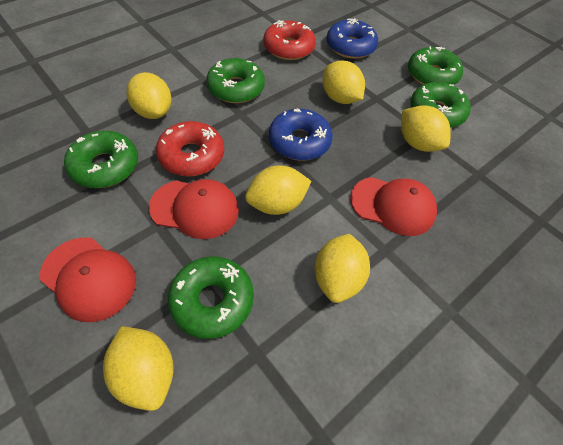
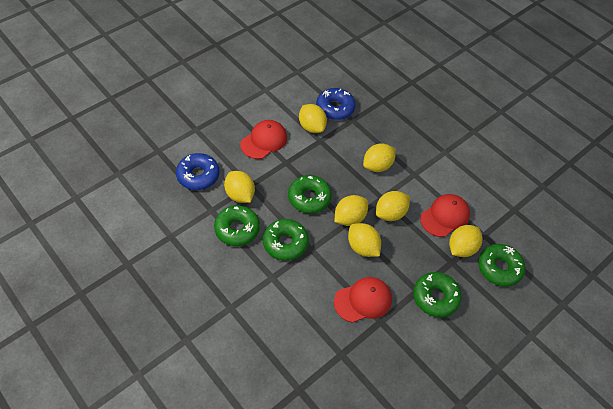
red donut: [156,121,224,176] [263,20,316,60] = 2 -> none = 0
yellow lemon: [103,326,174,411] [127,72,171,119] [245,165,311,215] [315,234,370,303] [323,60,365,104] [401,105,451,152] = 6 -> [224,171,255,203] [299,104,327,133] [335,195,368,226] [348,223,381,257] [363,143,396,172] [376,191,410,221] [449,225,482,257] = 7

